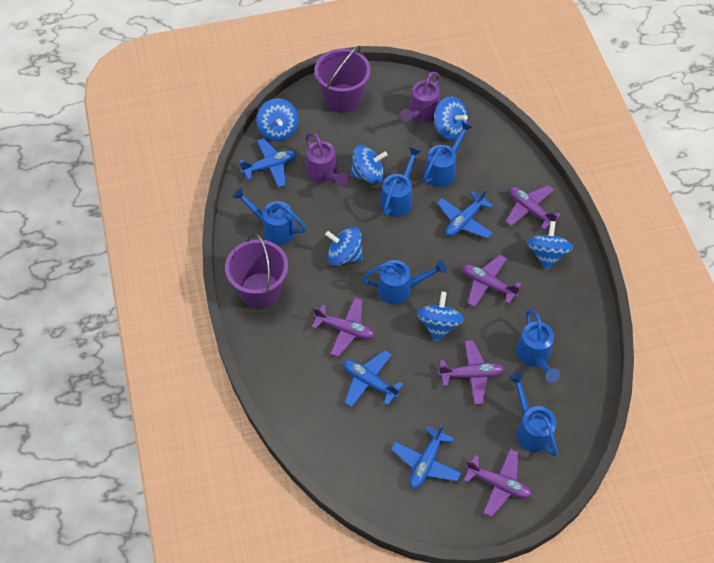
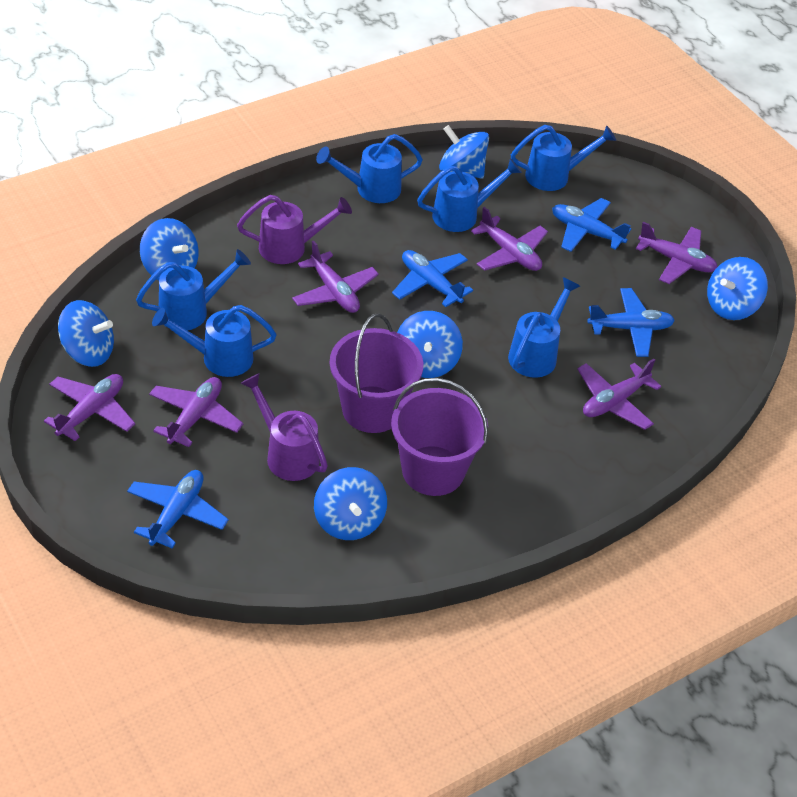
purple plane: [312,298,375,357] [438,340,504,405] [462,255,522,307] [463,449,532,517] [505,185,561,230] = 5 -> [44,374,135,441] [149,377,243,447] [292,241,379,313] [471,207,548,271] [577,359,662,430] [636,222,717,284] = 6

